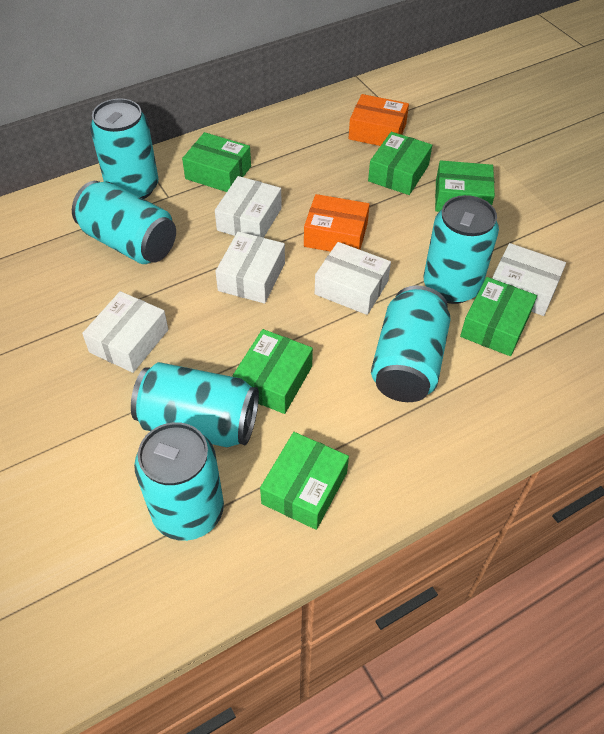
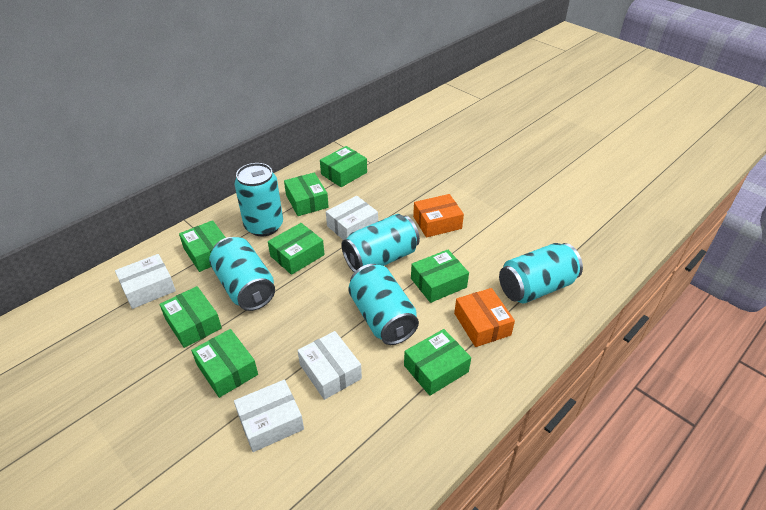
green box: [182,132,251,192] [233,329,313,414] [260,432,349,530] [368,132,432,195] [435,160,495,212] [460,277,537,356] = 6 -> [159,286,222,348] [179,220,226,272] [191,329,258,398] [268,223,325,275] [284,173,329,216] [320,146,367,187] [404,329,471,396] [411,249,469,303] = 8
turquoise can: [72,181,176,264] [90,99,159,199] [131,362,259,447] [134,422,224,541] [371,285,451,402] [424,195,499,304] = 6 -> [209,237,275,311] [234,163,283,237] [342,214,420,272] [348,264,419,345] [499,243,583,304] = 5
white box: [82,291,168,373] [215,176,282,237] [215,232,285,304] [315,242,391,315] [492,243,566,316] = 5 -> [115,254,176,309] [234,380,304,452] [297,331,362,400] [326,196,378,240] = 4

